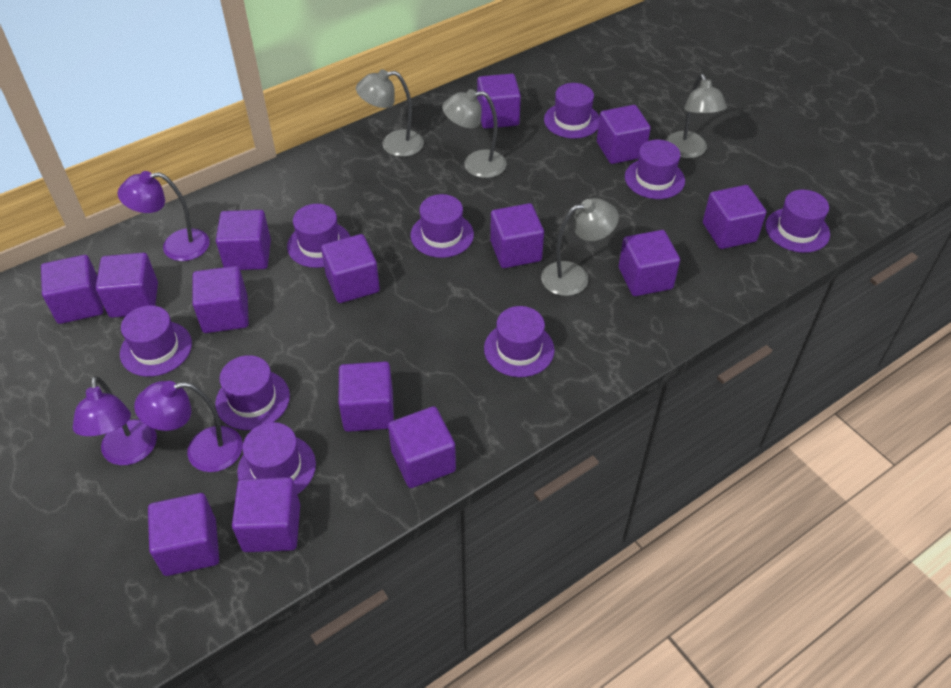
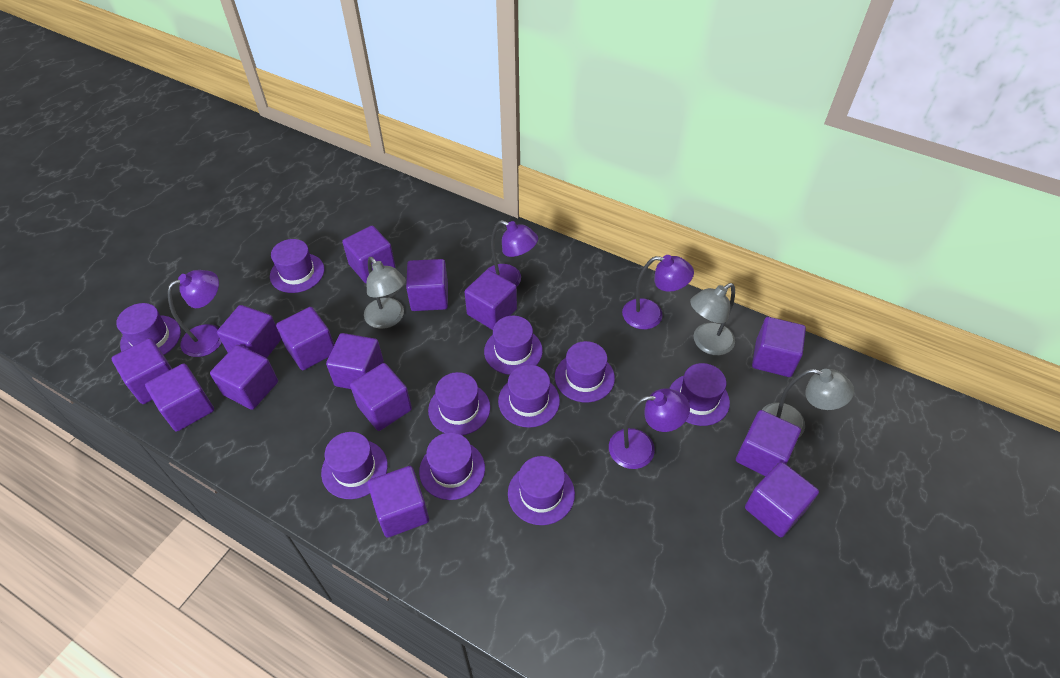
grey lamp: [356,70,424,157] [442,89,506,178] [541,198,619,296] [665,74,727,158] = 4 -> [364,257,406,329] [690,283,735,355] [762,369,854,437] = 3
purple hat: [120,305,192,377] [215,355,290,430] [237,422,316,494] [287,204,350,268] [410,194,474,258] [484,306,555,377] [544,83,599,139] [625,140,685,199] [765,190,830,253] = 9 -> [116,303,181,355] [270,239,324,293] [321,432,388,499] [419,432,485,500] [428,372,490,435] [484,316,543,375] [498,365,560,428] [508,456,575,525] [555,341,615,402] [669,363,730,426] = 10
purple lamp: [72,376,157,465] [118,171,210,261] [134,381,243,472] = 3 -> [168,270,222,357] [487,220,538,287] [609,388,690,469] [622,255,694,329] = 4

